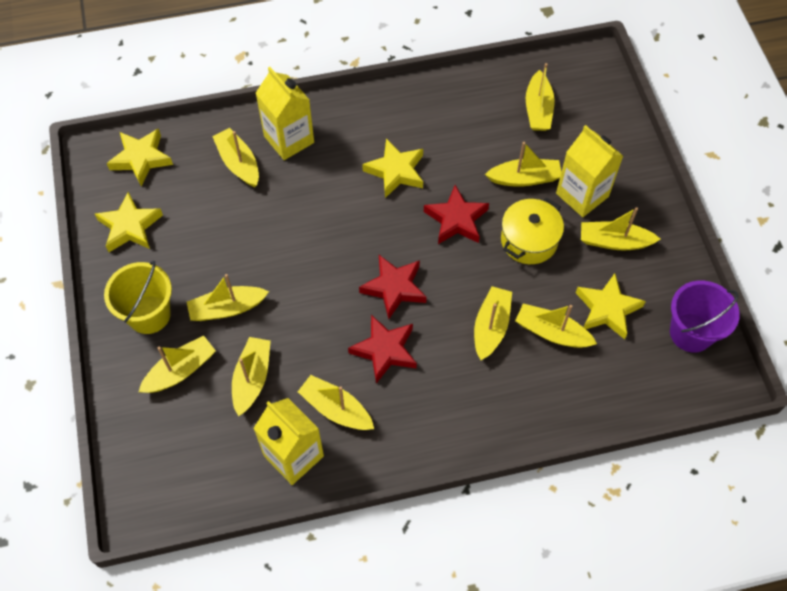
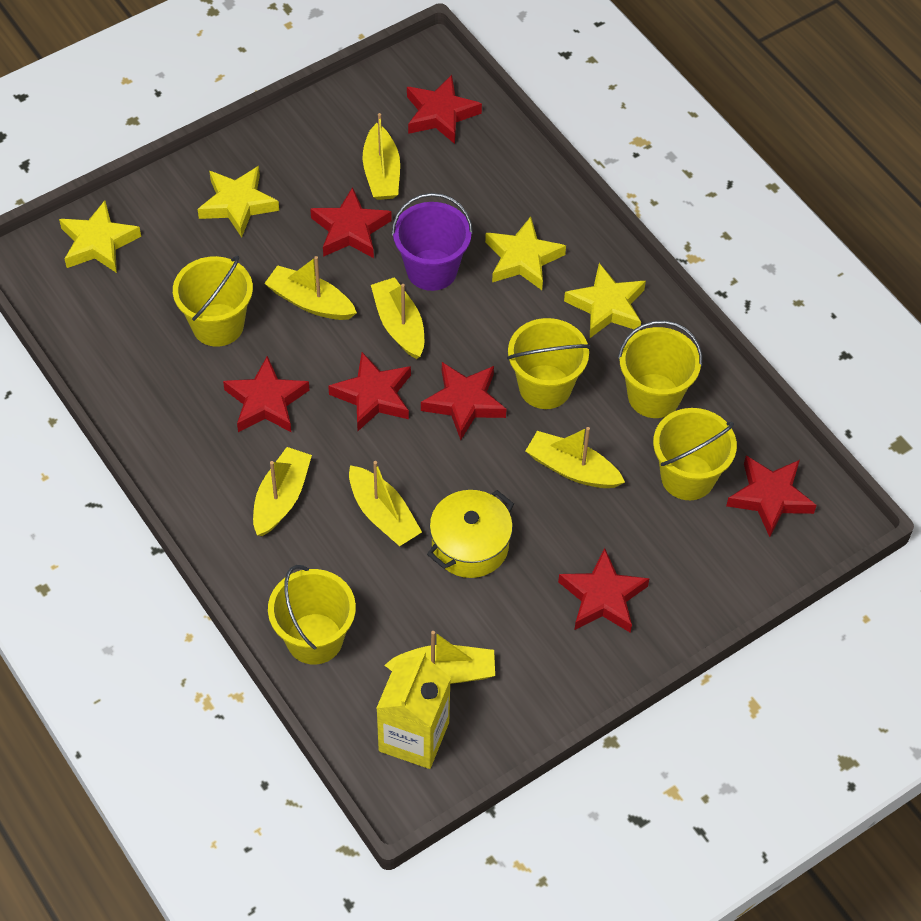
red star: [348,315,417,383] [359,255,427,320] [424,185,489,244] = 3 -> [223,356,309,433] [310,187,392,258] [328,352,411,431] [407,75,482,144] [421,362,507,440] [558,548,650,633] [726,455,817,537] = 7
yellow boat: [139,336,216,393] [187,274,269,321] [212,128,259,187] [232,337,271,416] [298,375,374,430] [474,286,512,360] [485,142,561,187] [515,303,597,348] [526,63,555,131] [581,207,660,250] = 10 -> [253,447,312,536] [264,256,357,320] [349,461,422,546] [363,113,400,200] [371,277,424,359] [384,631,495,684] [526,427,625,488] = 7
yellow bucket: [104,261,172,334] = 1 -> [173,255,253,347] [268,565,356,665] [507,318,590,409] [618,320,702,418] [653,408,737,500] = 5
yellow carton: [253,398,324,485] [256,67,314,160] [556,125,623,217] = 3 -> [376,651,451,769] = 1

